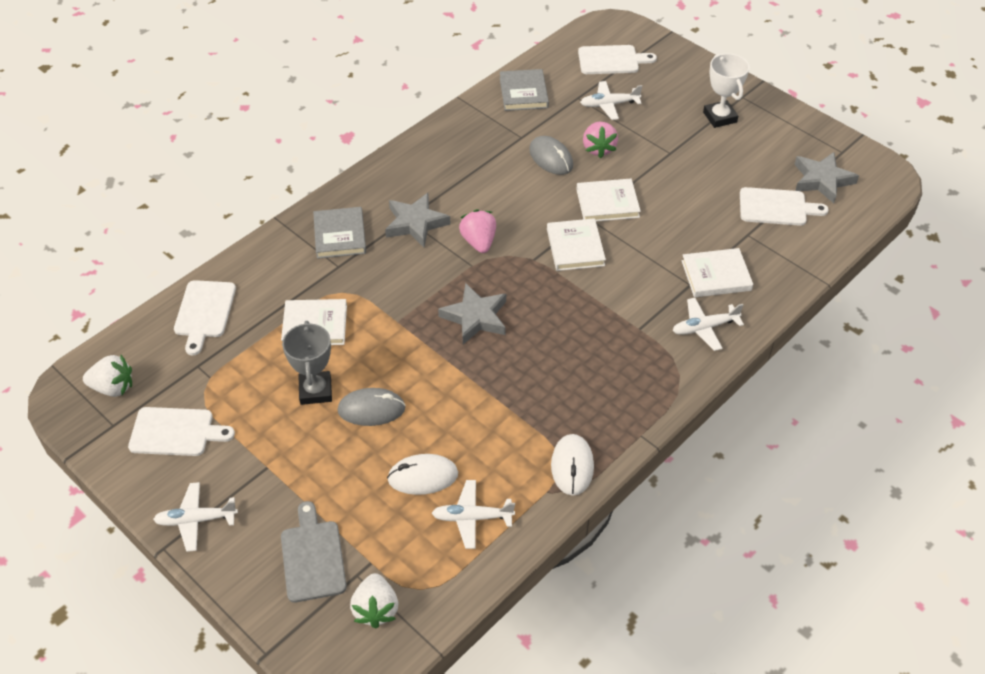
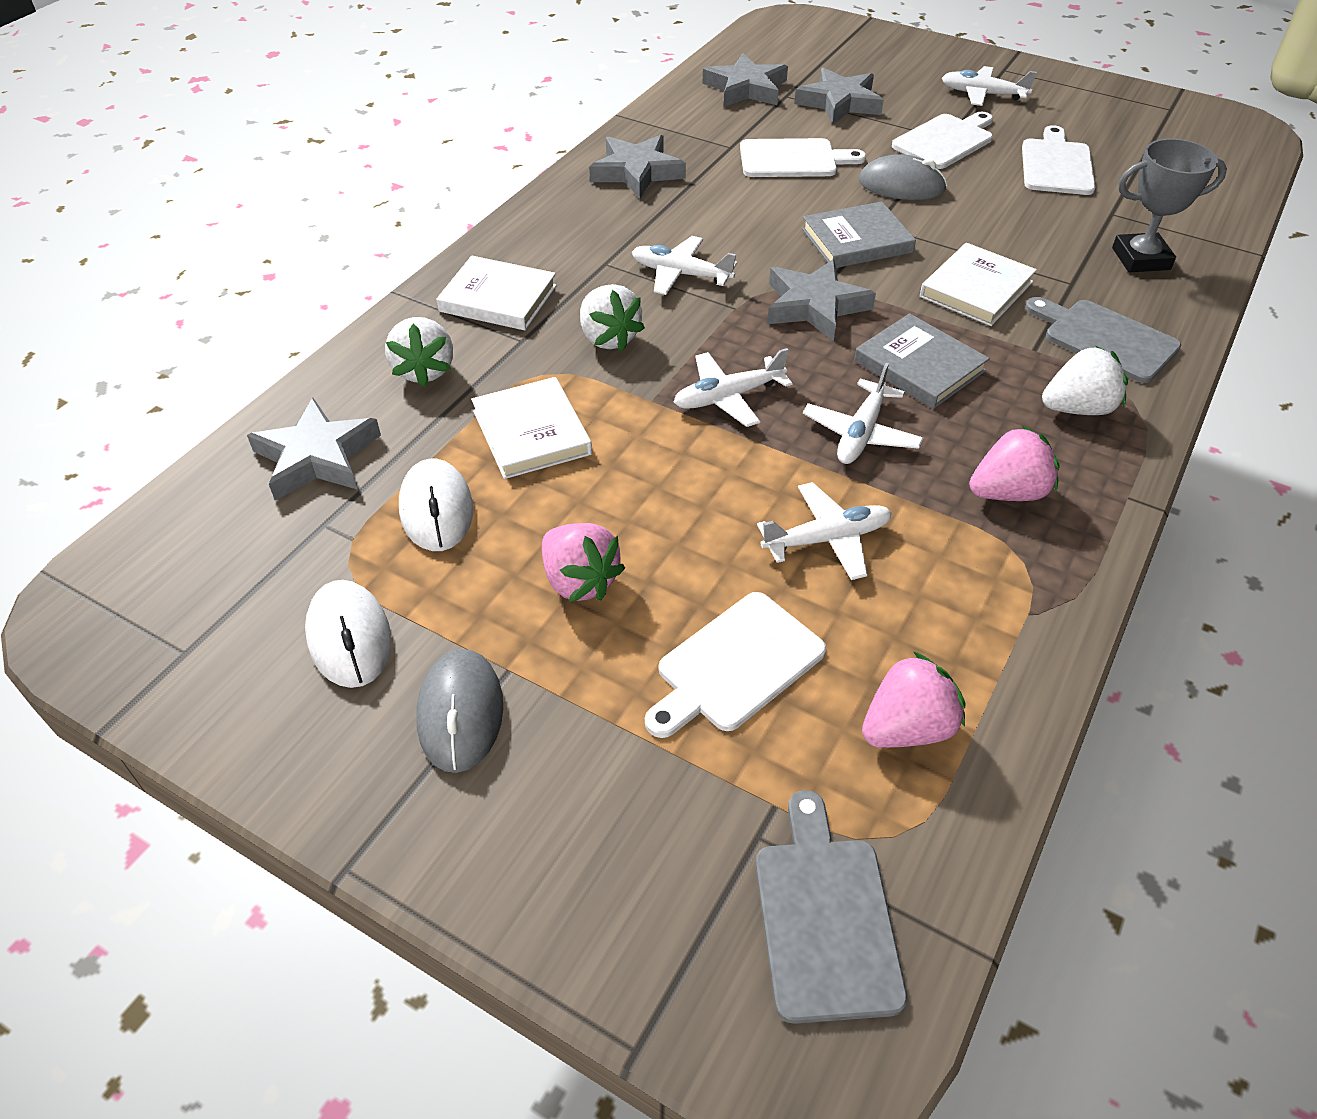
grey cutting board: [281,501,347,603] = 1 -> [755,790,907,1024] [1025,297,1181,383] = 2
grey star: [385,193,451,247] [438,283,506,344] [794,152,859,203] = 3 -> [247,398,381,500] [589,135,686,198] [702,53,788,107] [767,259,876,341] [794,67,884,124] = 5
pink strawberry: [459,209,496,253] [583,122,618,158] = 2 -> [542,523,625,602] [862,651,965,748] [969,426,1060,501] = 3
white book: [281,299,347,345] [547,218,606,271] [576,179,641,221] [682,248,753,297] = 4 -> [436,256,557,330] [471,377,592,479] [920,243,1037,326] = 3
white plane: [153,482,238,552] [432,480,515,549] [580,81,642,120] [673,298,744,351] = 4 -> [632,236,737,295] [674,348,792,427] [757,482,892,580] [803,363,924,464] [942,66,1037,106] = 5
white strawberry: [83,355,132,397] [350,573,398,628] = 2 -> [385,317,453,387] [580,284,645,351] [1042,345,1128,415] = 3
white trophy: [703,54,750,128] = 1 -> none = 0

